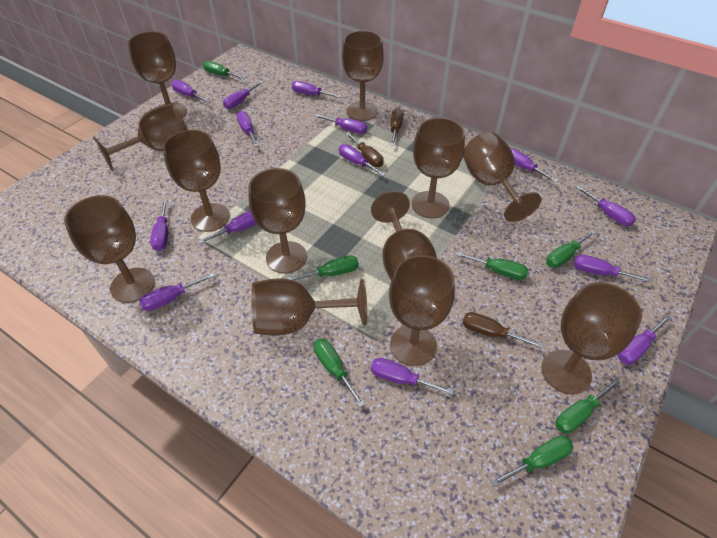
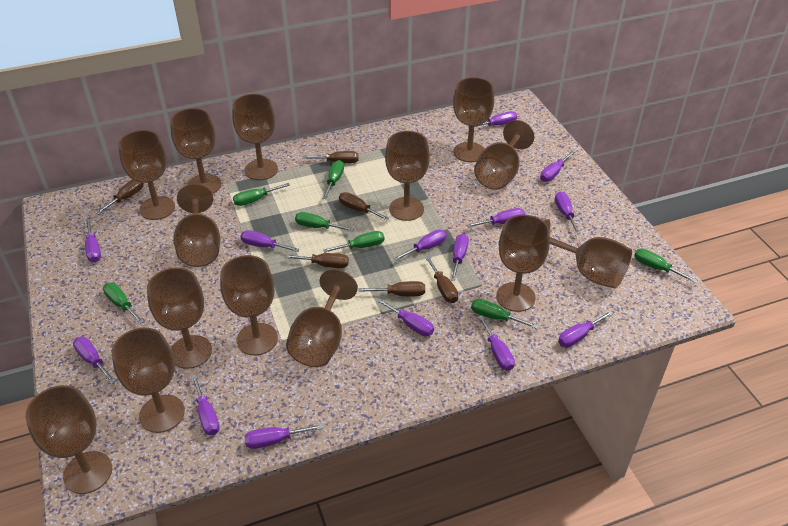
brown goblet: [64,195,155,303] [93,104,188,171] [128,31,187,118] [163,130,230,232] [248,168,307,274] [251,278,367,336] [342,30,384,121] [371,191,437,280] [389,255,455,366] [412,117,465,218] [463,132,542,222] [541,282,642,395] = 12 -> [25,385,112,494] [112,328,185,433] [118,130,175,220] [147,267,212,369] [170,108,221,194] [174,184,220,267] [220,255,278,356] [232,94,278,180] [286,269,358,367] [385,131,430,221] [453,77,494,162] [474,120,534,190] [496,215,550,312] [544,219,632,288] = 14
brown screwdriver: [346,132,384,167] [391,108,403,146] [462,312,543,348] = 3 -> [96,179,144,214] [285,253,349,268] [302,151,359,163] [339,192,390,221] [359,281,425,296] [425,256,458,303] = 6

